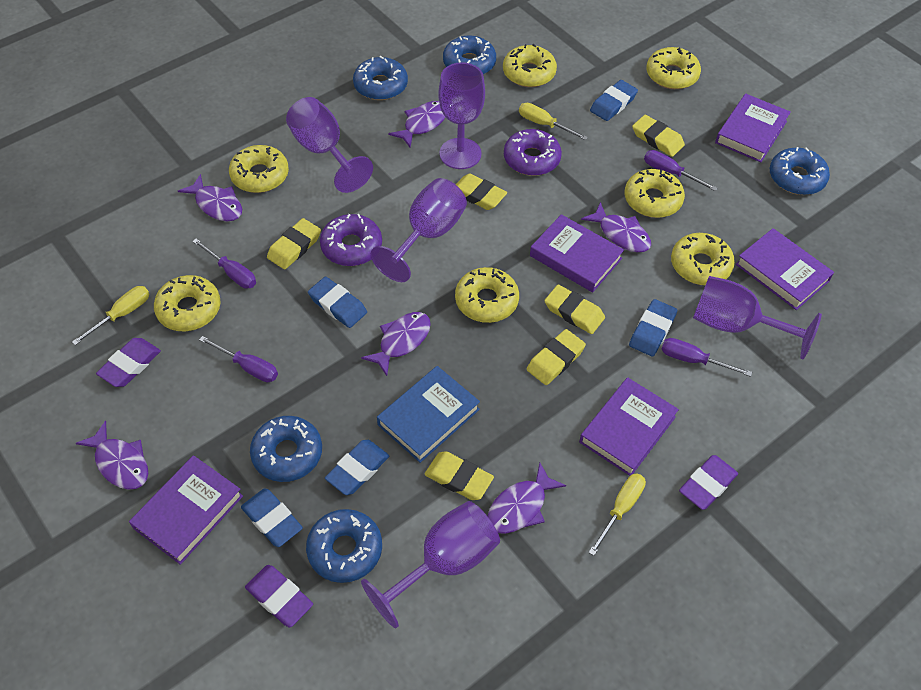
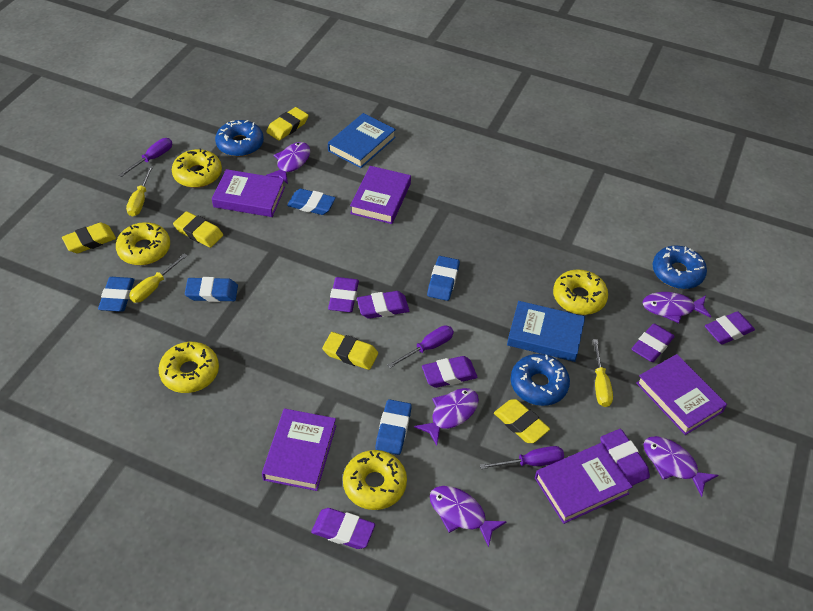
blue book: [377,366,480,463] = 1 -> [328,113,396,168] [507,301,585,362] = 2
blue donut: [250,416,322,482] [306,509,382,583] [353,56,408,100] [443,36,496,74] [770,147,830,195] = 5 -> [215,120,264,157] [511,354,570,406] [653,245,707,289] = 3
purple donut: [320,214,382,266] [504,129,562,176] = 2 -> none = 0
purple eraser: [96,338,161,387] [245,565,313,627] [679,455,738,510] = 3 -> [311,508,375,549] [328,277,359,312] [357,291,409,319] [422,356,478,388] [600,429,650,486] [632,323,675,362] [705,311,755,344] = 7
purple fish: [75,421,148,490] [178,174,242,221] [361,312,431,376] [389,101,445,147] [488,463,566,534] [581,202,651,252] = 6 -> [266,142,310,184] [414,388,479,446] [430,486,507,547] [642,292,711,323] [644,436,718,497] = 5
purple goblet: [286,97,373,193] [361,501,500,628] [371,178,467,282] [438,62,485,169] [693,276,822,359] = 5 -> none = 0
purple screwdriver: [192,238,256,289] [199,336,278,382] [644,150,717,191] [661,338,752,377] = 4 -> [119,138,172,177] [388,325,454,368] [480,446,564,469] = 3
yellow donut: [154,275,221,331] [229,145,289,193] [455,267,519,323] [503,44,557,87] [625,169,685,218] [646,47,701,89] [671,233,735,285] = 7 -> [116,222,170,265] [158,342,219,393] [172,148,222,188] [343,450,407,510] [553,269,608,315] = 5
yellow eraser: [267,218,321,269] [425,451,494,500] [456,173,507,210] [527,329,586,385] [544,285,605,334] [632,115,685,157] = 6 -> [62,222,116,253] [173,211,223,248] [266,107,309,141] [322,332,378,370] [494,399,550,443] = 5

